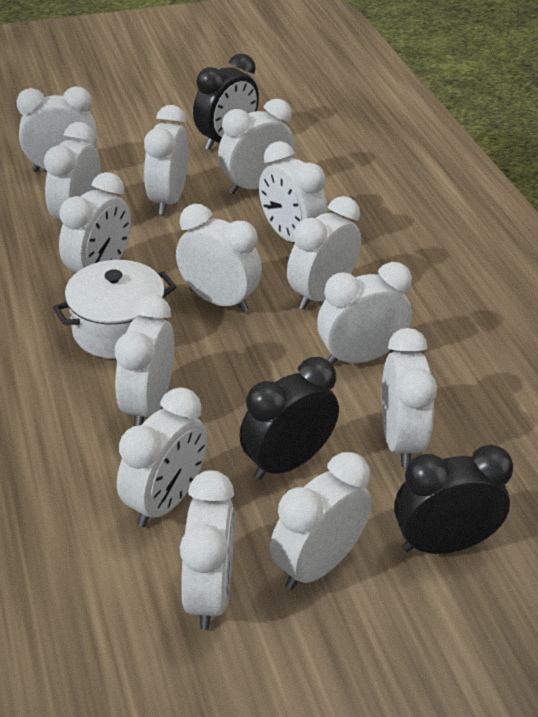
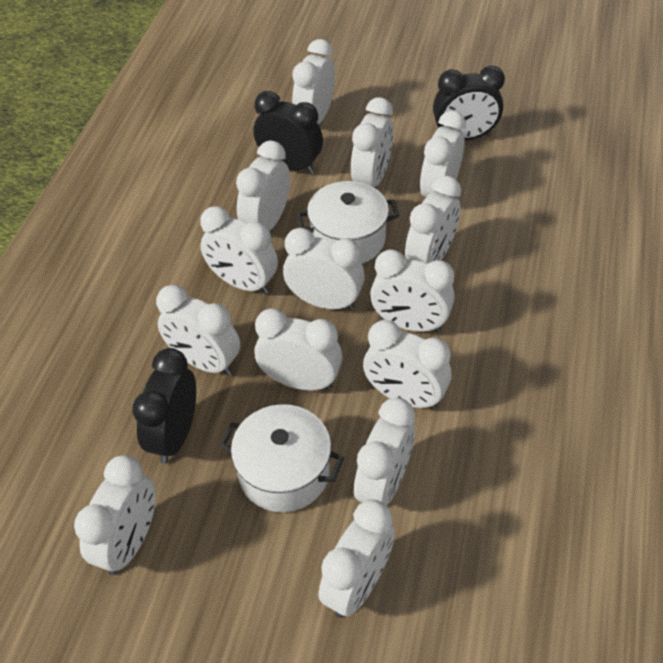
white pot: [53,260,176,359] = 1 -> [220,404,344,512] [297,181,400,263] = 2

